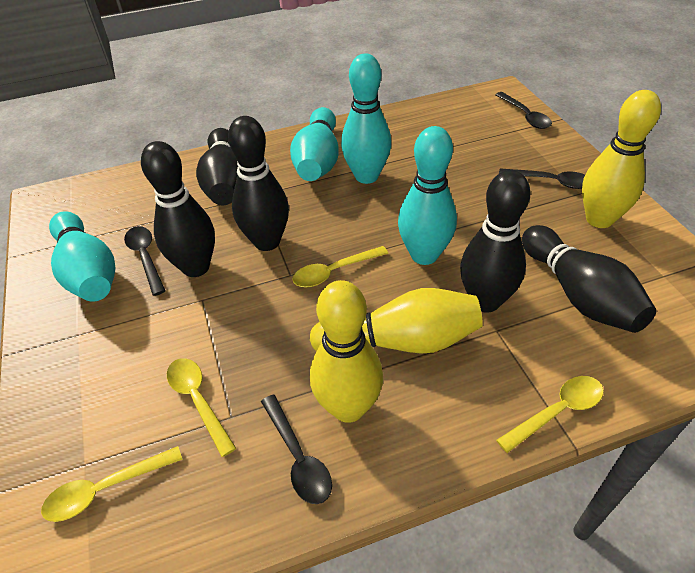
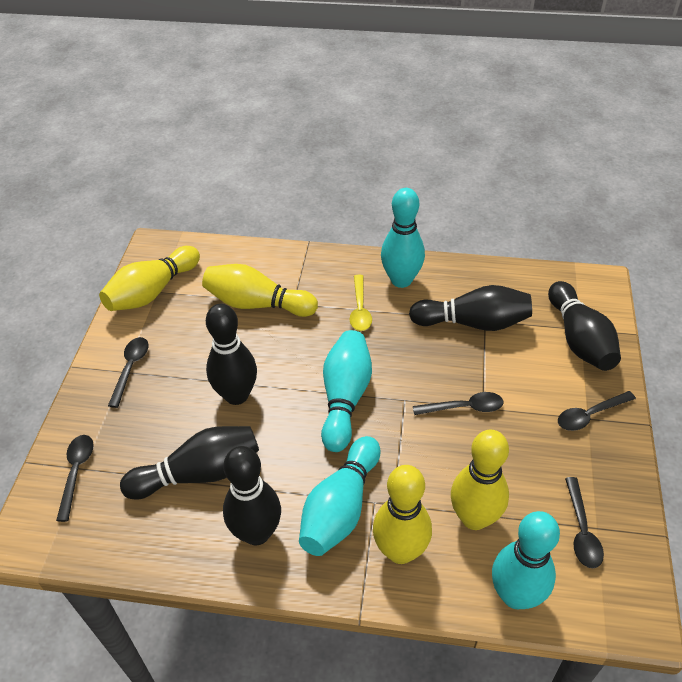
black spoon: [124,226,165,296] [261,395,332,504] [495,92,552,129] [499,168,585,189] = 4 -> [56,435,94,522] [108,337,149,408] [413,392,503,415] [558,391,636,431] [565,477,604,568] = 5
yellow bowling pin: [310,280,383,423] [310,288,483,354] [582,90,661,228] = 3 -> [99,246,200,311] [202,264,318,317] [373,465,432,564] [451,430,509,530] = 4
yellow spoon: [41,446,183,522] [167,358,236,457] [292,246,388,287] [496,376,604,453] = 4 -> [350,275,372,331] = 1

